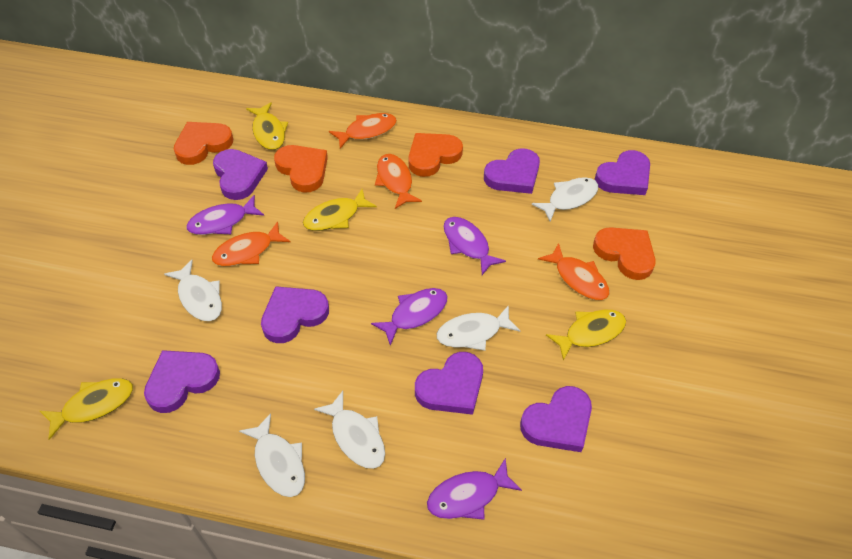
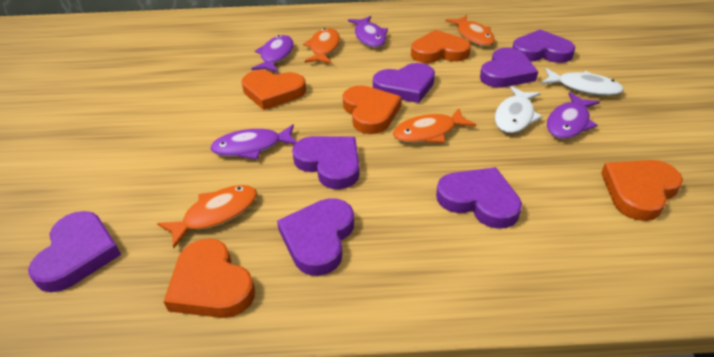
orange heart: [174,122,233,165] [274,145,328,193] [409,133,463,177] [593,227,656,280] = 4 -> [164,238,255,318] [241,70,306,110] [343,85,401,134] [411,30,471,63] [601,160,683,221] = 5
white fish: [164,260,222,321] [239,413,305,497] [314,391,385,469] [437,305,520,351] [532,177,598,222] = 5 -> [495,86,543,133] [541,68,624,96] = 2
yellow fish: [40,378,133,440] [246,102,288,150] [303,189,377,231] [546,310,626,360] = 4 -> none = 0

